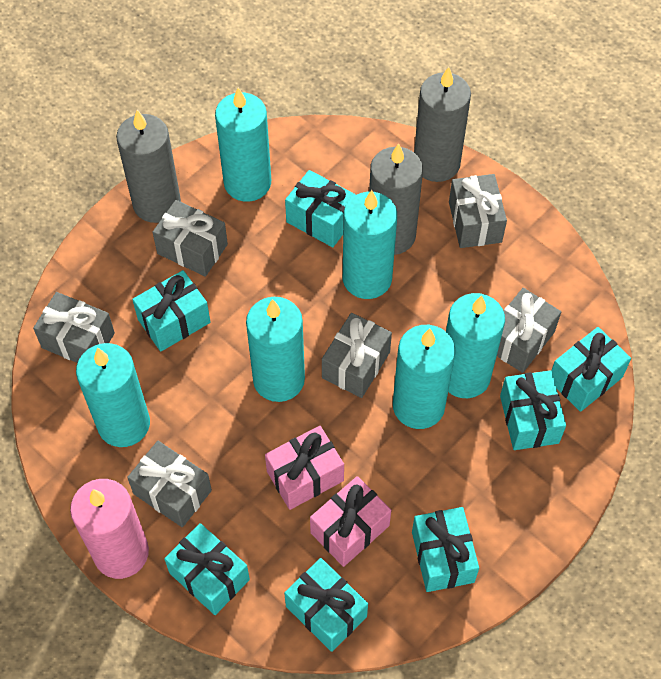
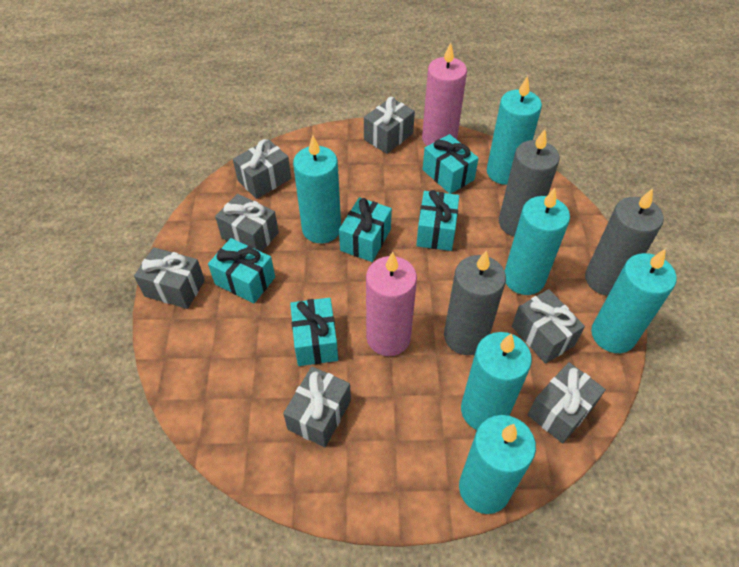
grey gift: [33,292,115,363] [127,441,212,527] [152,200,228,277] [322,313,392,398] [449,174,507,248] [497,288,561,373] = 6 -> [134,247,205,309] [215,194,279,252] [233,139,291,199] [283,366,351,447] [364,97,415,154] [512,289,585,364] [528,362,606,443] = 7
pink candle: [70,479,149,579] = 1 -> [366,252,417,356] [422,42,467,146] = 2
pink gift: [265,426,344,510] [310,476,391,567] = 2 -> none = 0
turquoise gift: [132,270,210,352] [164,523,250,615] [284,558,368,652] [285,170,356,247] [412,507,479,592] [500,370,566,450] [551,327,631,412] = 7 -> [208,238,275,303] [290,298,338,366] [339,197,392,262] [416,190,459,251] [423,134,479,194] = 5

